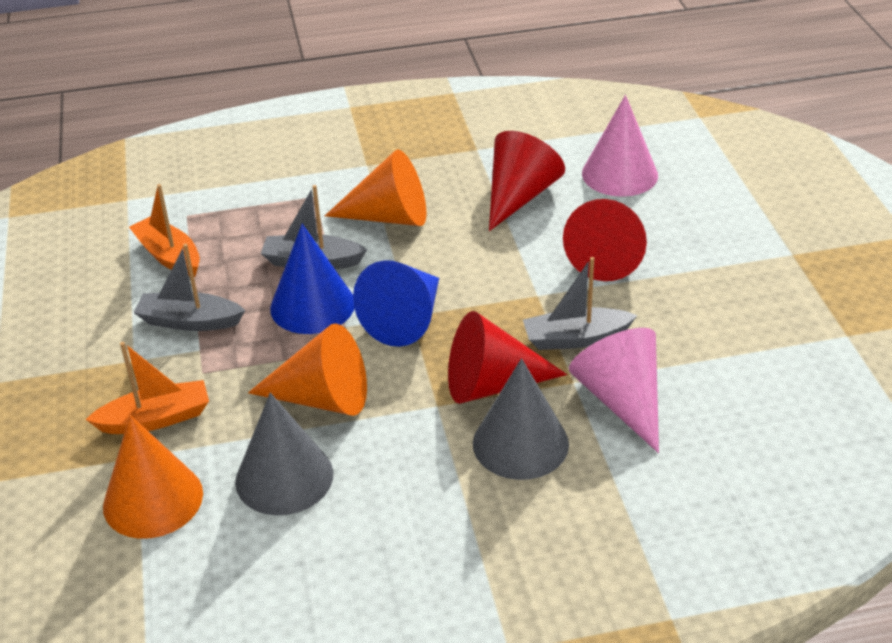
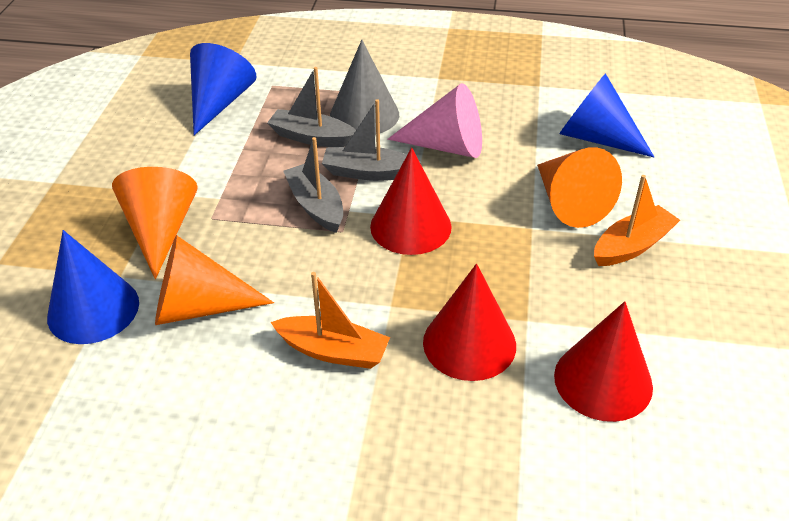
blue cone: [270,224,354,334] [353,260,439,347] = 2 -> [47,230,139,344] [190,43,257,135] [559,73,654,157] = 3
grey cone: [235,393,333,515] [473,358,569,480] = 2 -> [330,40,399,135] = 1
pink cone: [569,328,659,453] [582,95,658,197] = 2 -> [387,83,482,158] = 1

